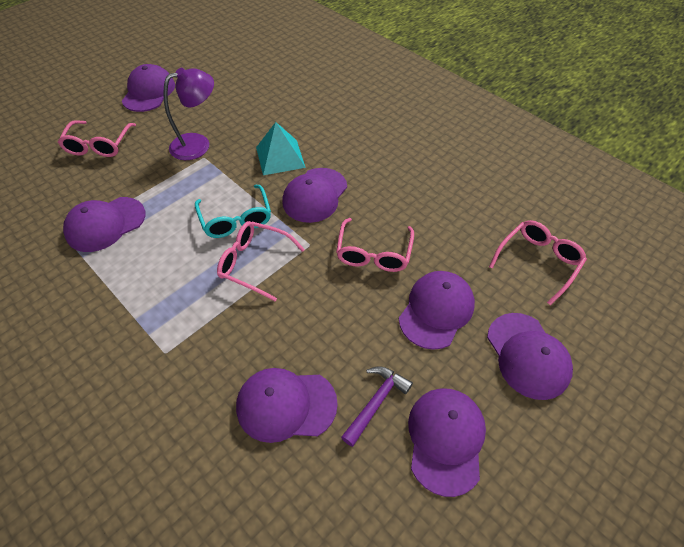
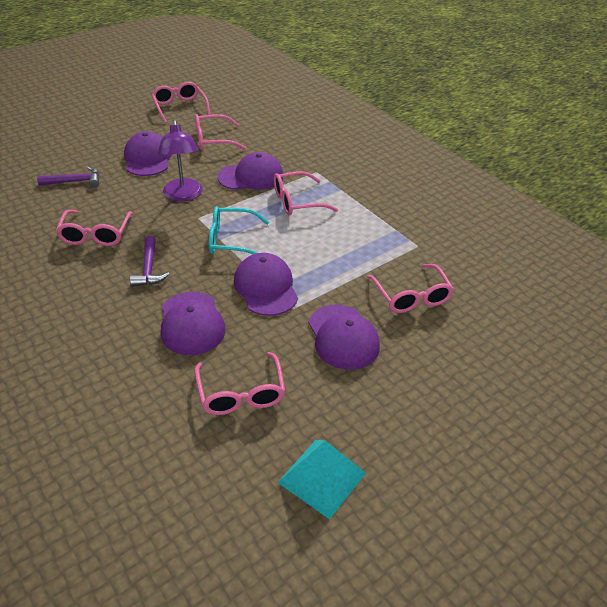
pink glasses: [58,120,136,157] [217,221,305,301] [336,218,414,272] [489,220,587,305] = 4 -> [56,210,133,246] [152,82,210,123] [195,114,246,150] [195,352,285,415] [274,171,338,216] [367,264,454,313] = 6
purple cap: [63,197,145,252] [122,64,175,112] [236,368,338,443] [282,168,347,223] [399,271,475,350] [408,388,486,497] [487,313,573,400] = 7 -> [124,131,172,176] [161,292,226,355] [217,152,283,190] [234,253,298,316] [308,304,380,370] = 5
purple hammer: [341,366,413,447] = 1 -> [37,166,99,187] [130,236,169,287] = 2

